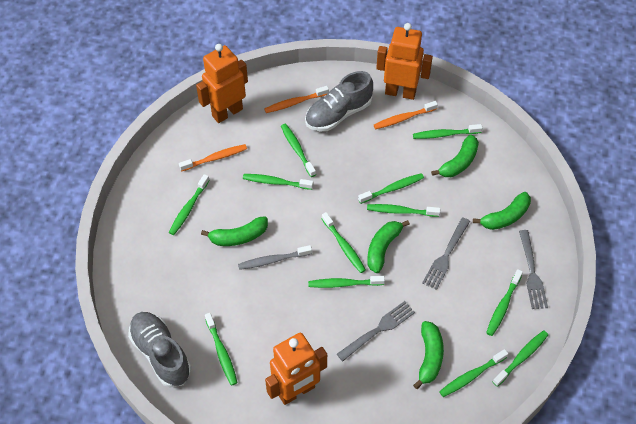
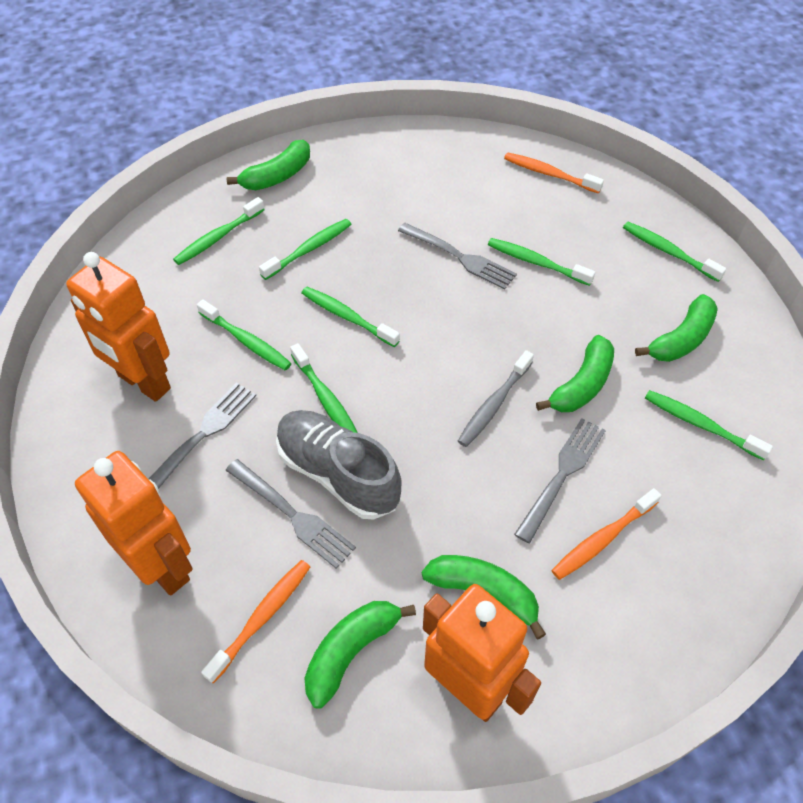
green toothbrush: [169,174,210,235] [205,313,237,386] [243,174,313,190] [281,124,316,177] [308,276,385,288] [322,212,366,273] [358,173,424,204] [367,204,440,217] [413,124,482,139] [439,349,508,397] [486,269,523,336] [493,330,548,387] = 12 -> [173,197,265,265] [197,299,292,370] [259,219,351,280] [290,343,358,433] [302,287,400,347] [488,238,595,286] [623,222,727,282] [645,390,773,460] = 8
grey fork: [337,301,415,361] [422,217,470,290] [519,230,548,309] = 3 -> [149,383,256,489] [225,459,356,569] [398,223,517,290] [514,418,606,543] = 4
grey shoe: [128,312,191,387] [305,71,373,131] = 2 -> [276,410,401,520] = 1

